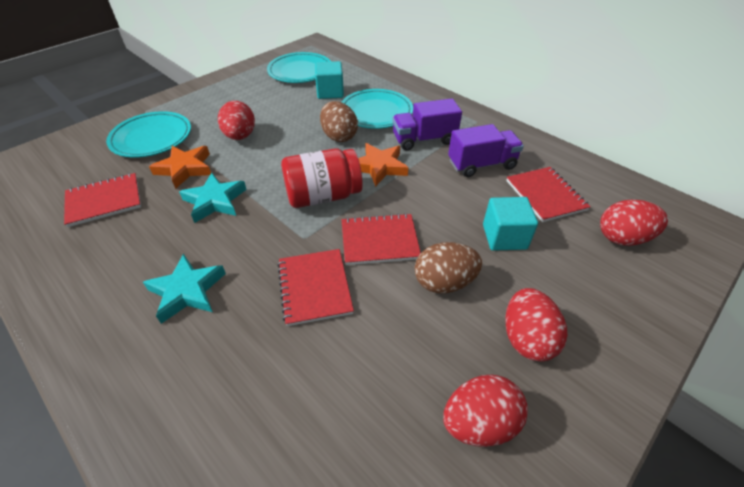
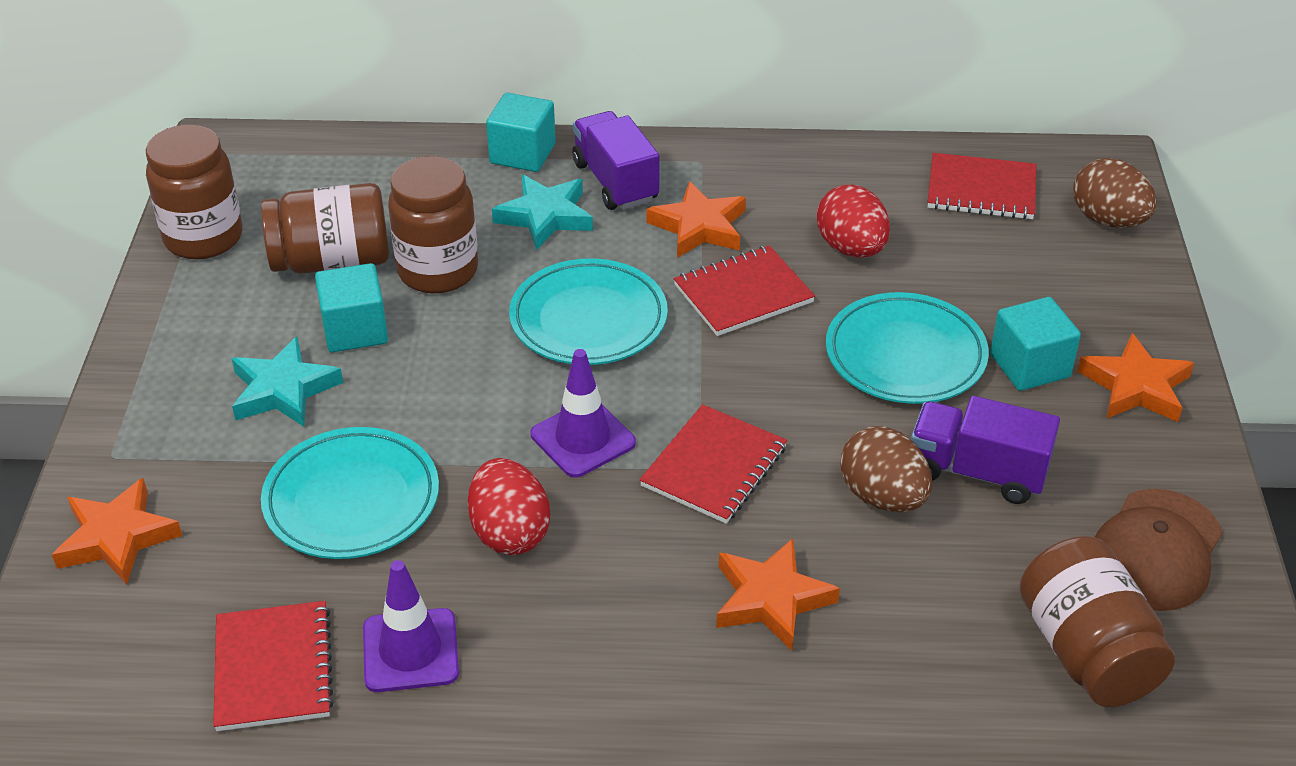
brown cap: none = 0 -> [1095,489,1222,611] = 1
brown jar: none = 0 -> [146,125,242,260] [261,183,389,274] [388,156,478,294] [1019,536,1175,707] = 4
orange star: [149,146,211,189] [358,143,409,187] = 2 -> [52,478,182,584] [647,181,746,258] [716,538,840,651] [1077,333,1194,422] = 4
purple traffic cone: none = 0 -> [363,560,459,692] [531,349,636,478] = 2
red egg: [218,101,255,140] [443,375,528,447] [505,288,567,361] [600,200,668,246] = 4 -> [468,458,550,555] [817,185,890,258] = 2
red jar: [281,148,363,208] = 1 -> none = 0
turquoise cube: [315,61,344,99] [483,197,538,251] = 2 -> [315,263,388,352] [486,93,556,172] [990,297,1081,391] = 3

